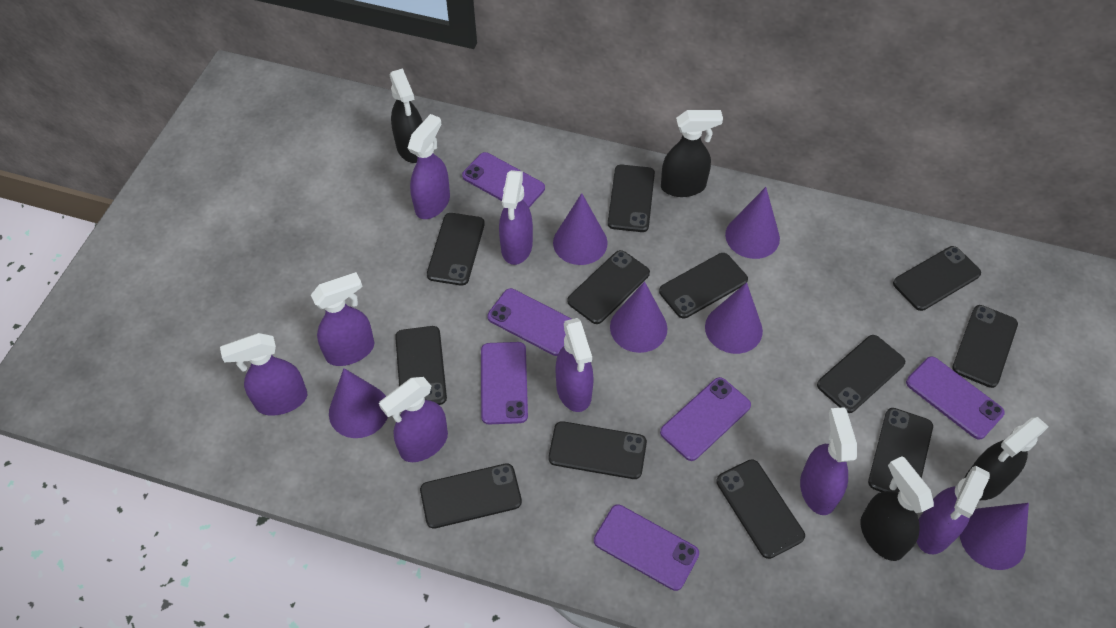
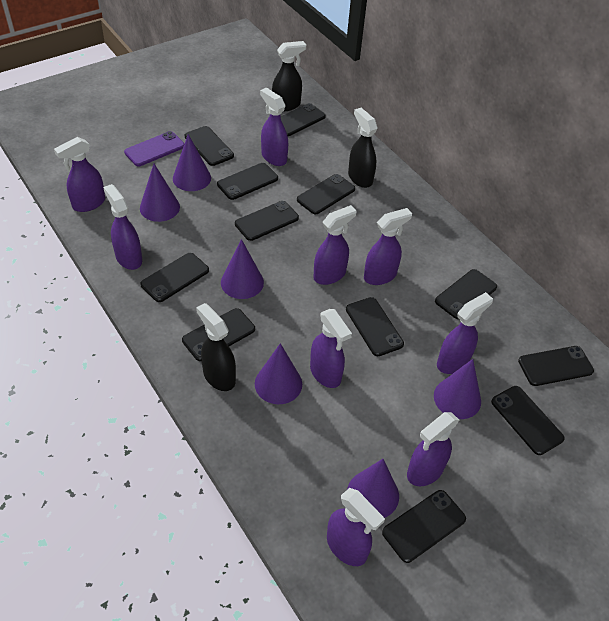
black spray bottle: [389,69,423,163] [661,110,723,197] [860,456,934,561] [965,417,1049,500] = 4 -> [196,303,236,391] [272,41,306,111] [348,108,378,188] = 3
purple phone: [462,152,545,208] [481,342,528,424] [487,288,572,356] [594,504,699,591] [660,377,751,461] [906,356,1005,440] = 6 -> [124,131,185,166] = 1
purple spray bottle: [220,333,307,416] [311,272,374,366] [379,377,448,462] [408,114,450,219] [499,170,533,265] [555,318,594,412] [800,407,857,515] [916,466,990,554] = 8 -> [54,137,105,212] [103,184,142,270] [260,87,288,166] [310,309,352,388] [313,205,357,285] [327,488,385,566] [364,208,412,285] [407,412,459,486] [437,292,493,374] = 9

